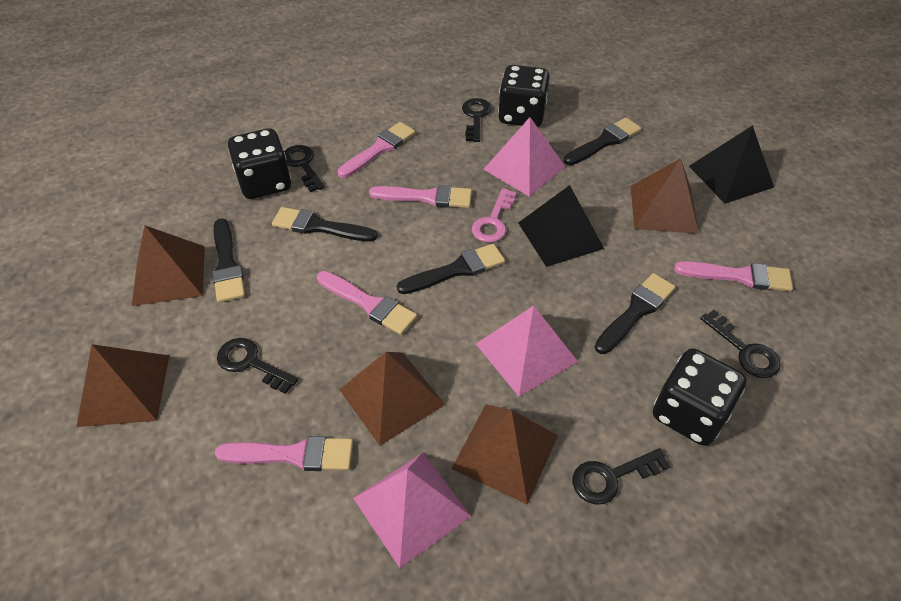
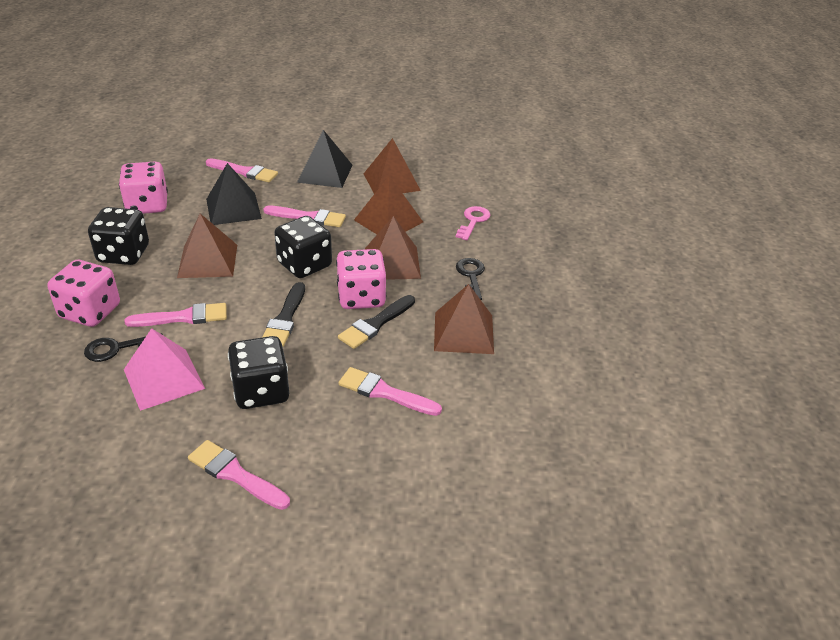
black brush: [212,218,245,303] [272,207,378,242] [397,243,505,294] [564,117,641,165] [595,273,676,354] = 5 -> [263,282,305,347] [338,295,415,349] = 2
black key: [217,338,298,394] [284,145,325,192] [462,98,491,142] [573,448,670,505] [700,310,781,378] = 5 -> [84,333,163,362] [456,258,485,300] = 2
pink dice: none = 0 -> [47,260,120,327] [119,162,168,214] [336,249,386,309] = 3
pink pyramid: [353,453,472,568] [476,305,578,397] [483,117,565,197] = 3 -> [124,328,205,411] = 1

